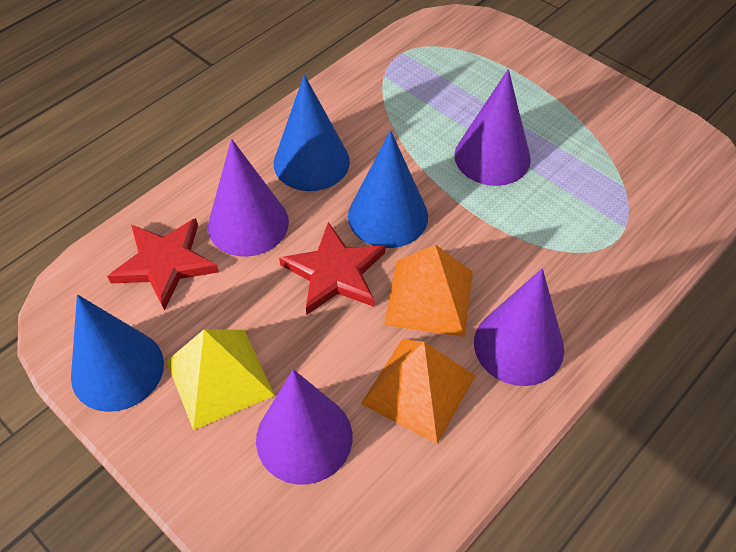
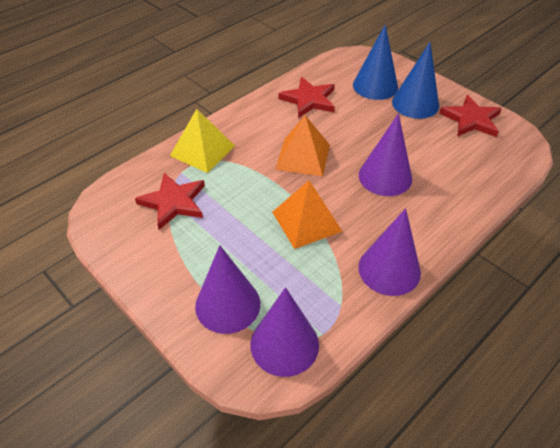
blue cone: [71,295,164,412] [274,75,350,191] [348,130,428,248] = 3 -> [353,24,398,100] [392,42,439,119] = 2
red star: [107,218,219,310] [279,222,385,315] = 2 -> [135,173,205,230] [278,77,335,118] [439,95,502,137] = 3

